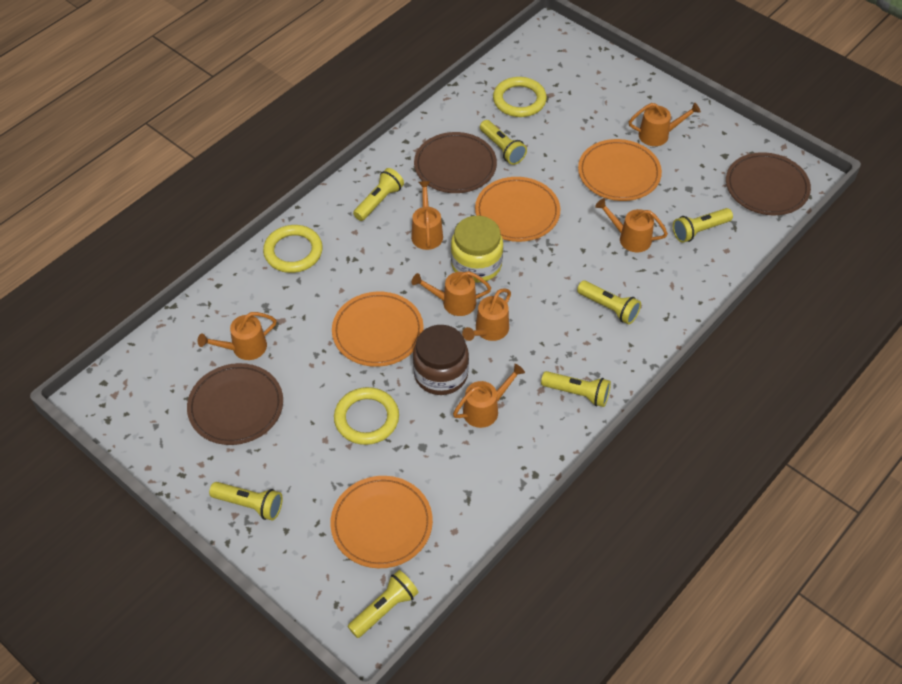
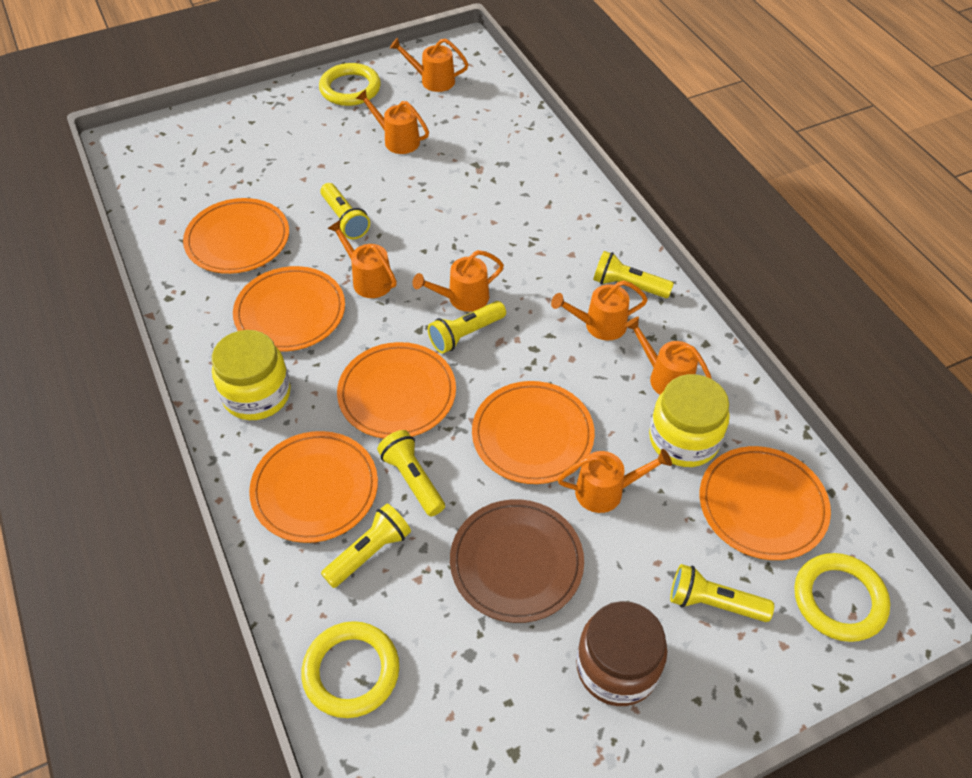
brown plate: [187,363,283,445] [414,132,497,193] [726,152,811,215] = 3 -> [450,499,584,623] = 1
orange plate: [330,476,433,568] [332,292,424,367] [475,177,560,242] [578,139,662,201] = 4 -> [183,198,289,274] [233,266,345,352] [249,431,378,543] [337,342,456,439] [472,381,595,484] [699,446,831,560] = 6
yellow flashlight: [209,482,283,520] [348,570,419,638] [353,168,404,221] [480,120,527,165] [541,371,611,407] [577,280,641,324] [673,208,733,243] = 7 -> [320,183,370,239] [321,504,411,588] [377,430,445,516] [428,301,506,354] [593,251,674,298] [670,564,774,622] = 6
yellow jar: [451,216,503,283] = 1 -> [212,330,291,420] [649,374,730,467] = 2

